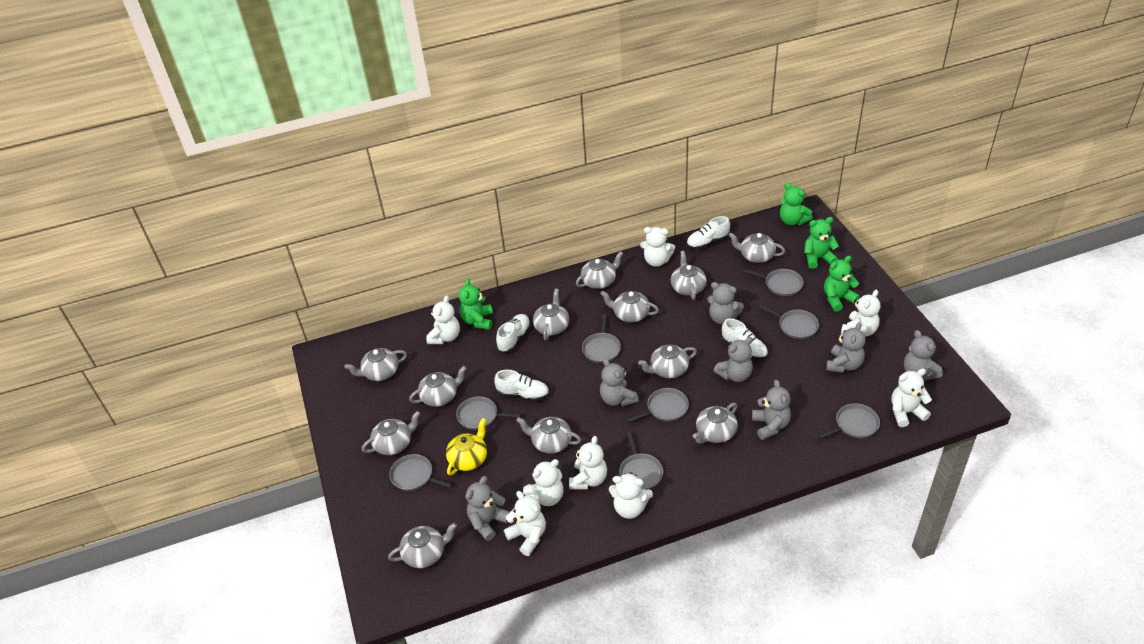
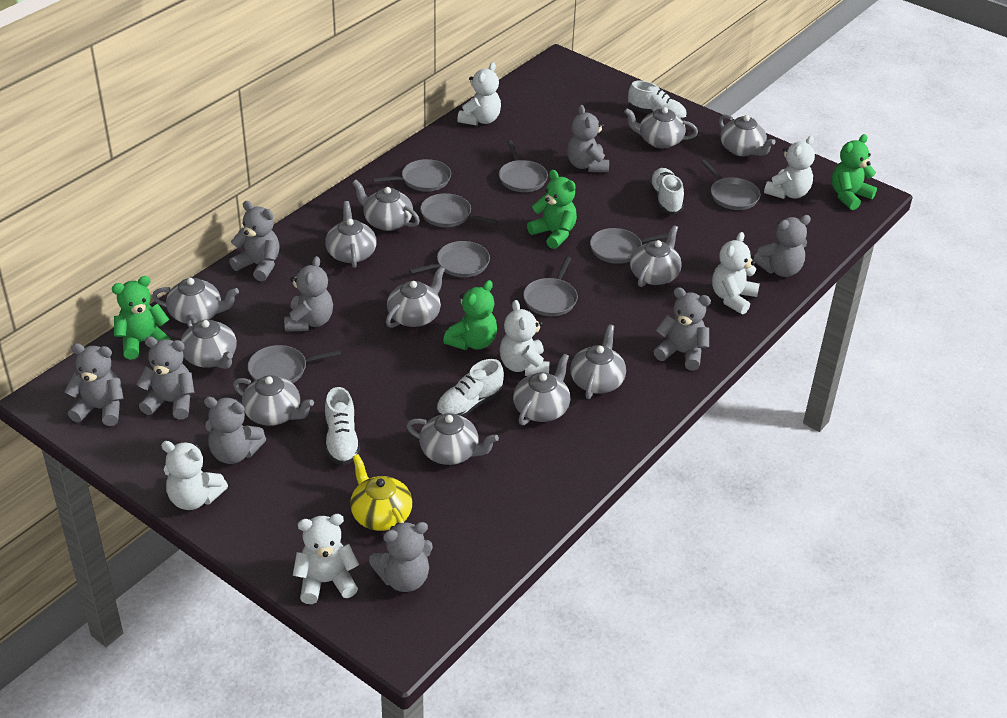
grey teddy bear: [466,476,510,541] [600,359,639,407] [707,282,744,324] [714,337,753,382] [752,380,791,440] [826,322,865,373] [904,330,943,380] = 7 -> [65,343,124,426] [136,337,194,419] [204,397,266,464] [229,201,280,281] [284,256,333,331] [369,522,433,592] [567,105,609,172] [654,287,711,371] [753,215,811,277] = 9
white teddy bear: [426,295,460,344] [504,491,546,556] [523,459,563,506] [569,436,607,489] [609,472,653,519] [640,227,675,267] [841,290,880,337] [892,369,932,427] = 8 -> [161,441,228,510] [293,514,359,604] [457,62,501,126] [500,300,549,376] [712,232,760,314] [764,136,815,199] = 6

